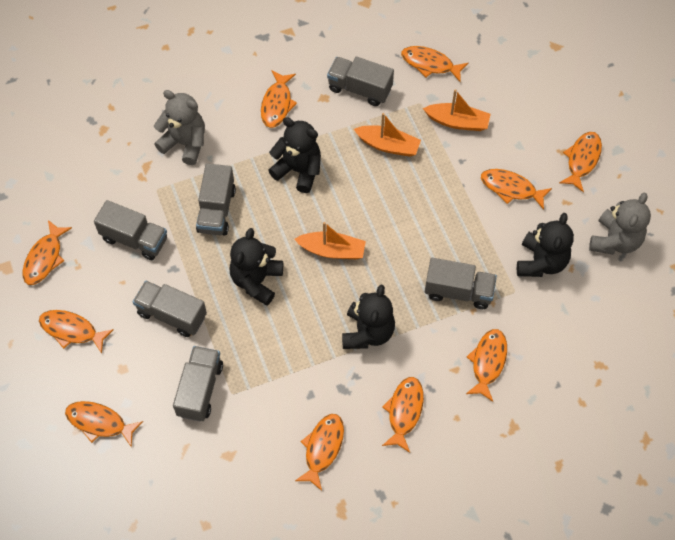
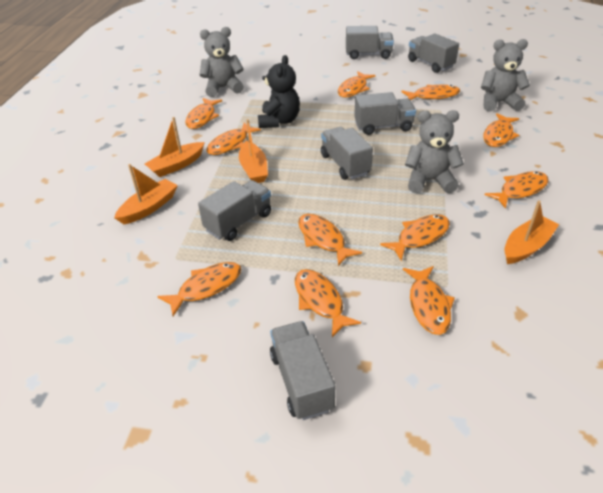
black teddy bear: [230,228,283,306] [268,117,321,193] [342,285,395,349] [517,213,574,277] = 4 -> [258,55,300,128] = 1
grey teddy bear: [154,90,205,165] [589,193,651,255] = 2 -> [200,27,244,97] [405,110,464,193] [481,39,530,112] = 3
orange boat: [294,222,366,259] [354,113,421,157] [423,89,491,131] = 3 -> [114,164,178,224] [145,117,205,177] [239,119,268,183] [504,200,559,264] = 4
orange fish: [23,220,72,285] [39,310,114,353] [65,401,143,448] [261,71,297,128] [295,414,344,491] [382,377,424,453] [401,46,469,82] [466,329,507,402] [481,169,552,210] [559,132,602,193] = 10 -> [157,262,241,316] [185,98,222,129] [207,123,261,155] [295,269,361,337] [298,214,362,266] [338,71,375,97] [380,214,450,261] [401,85,460,100] [403,266,455,335] [483,113,519,147] [484,171,549,209] = 11

